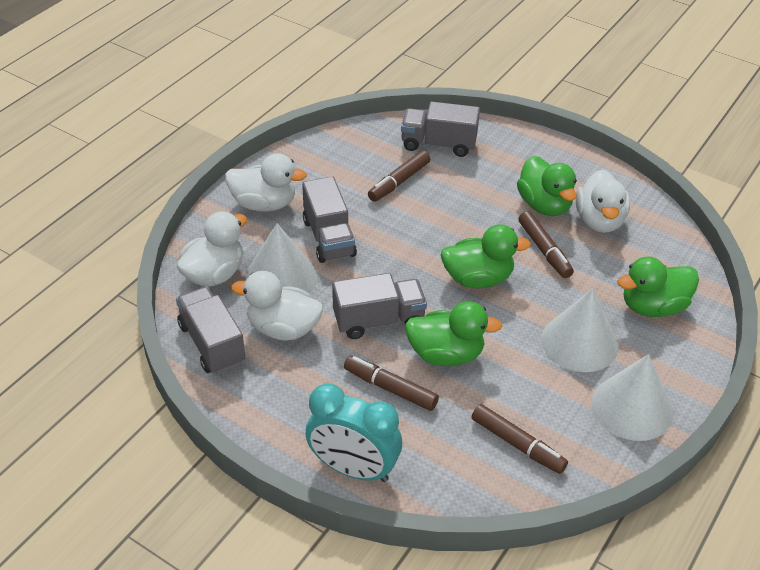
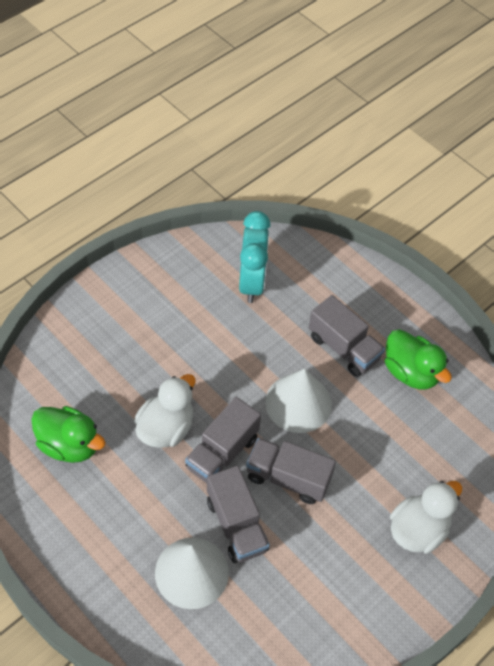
brown marker: [344,356,439,411] [368,150,430,202] [472,404,568,474] [518,211,574,278] = 4 -> none = 0
green duck: [405,301,502,366] [441,224,531,288] [517,156,577,216] [617,257,699,317] = 4 -> [31,406,106,463] [385,329,452,390] = 2
white cone: [244,223,317,293] [541,288,619,372] [591,354,673,441] = 3 -> [155,537,229,609] [265,369,332,433] = 2
white duck: [177,211,247,286] [225,153,307,212] [231,271,323,341] [576,169,630,233] = 4 -> [134,374,195,448] [390,481,462,554] = 2

